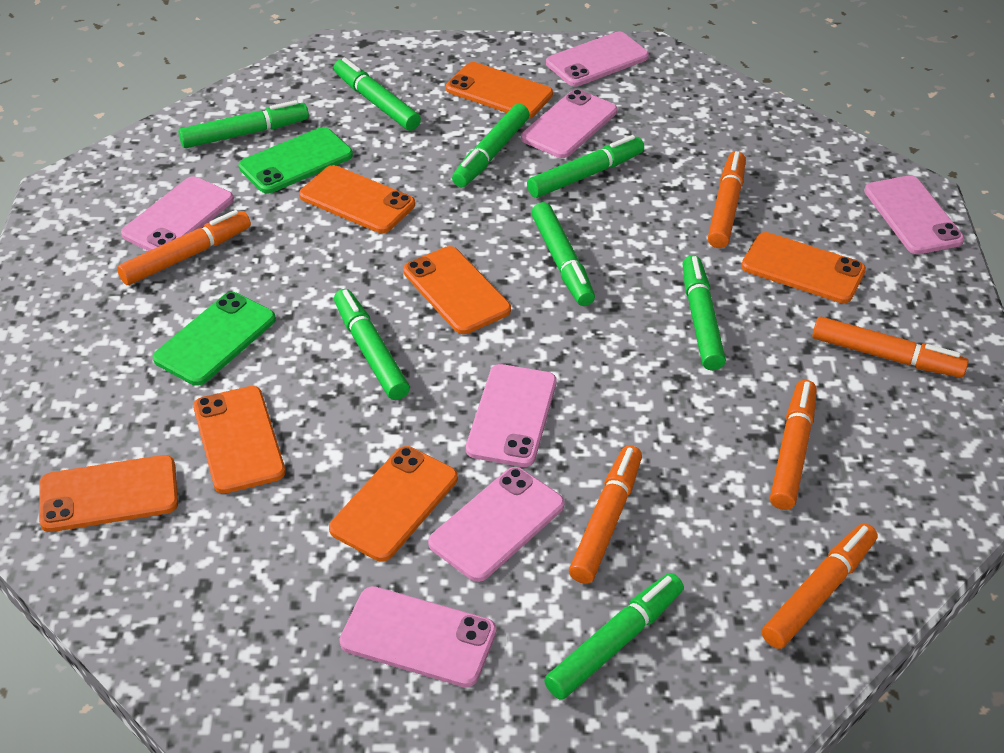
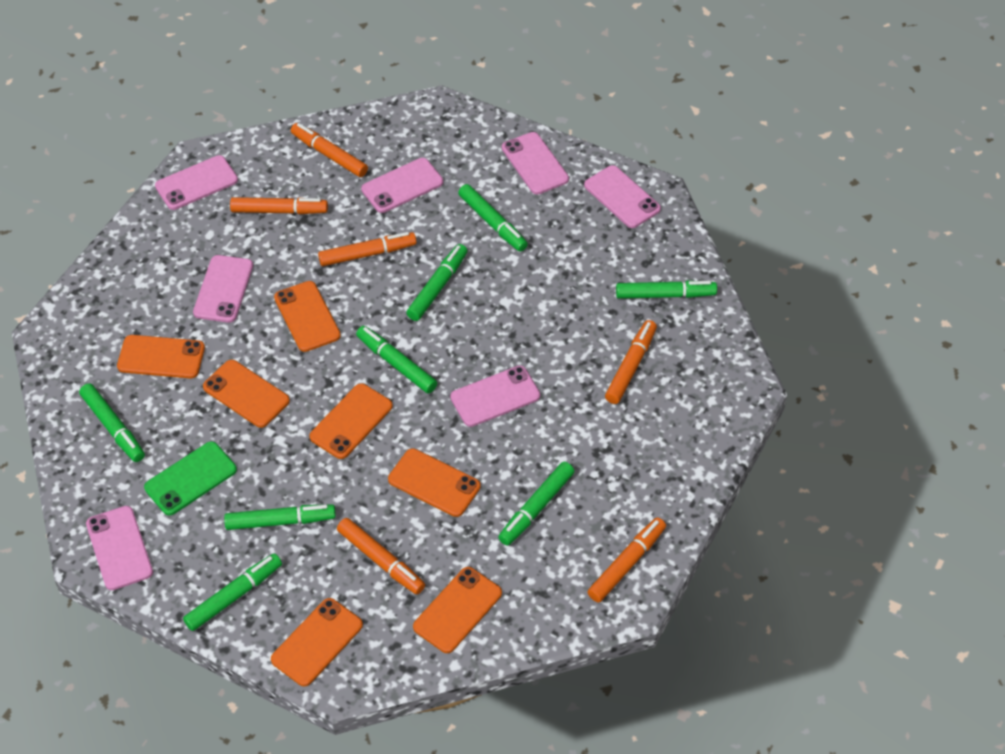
green phone: [153,292,276,386] [239,127,353,193] = 2 -> [144,441,237,515] = 1

